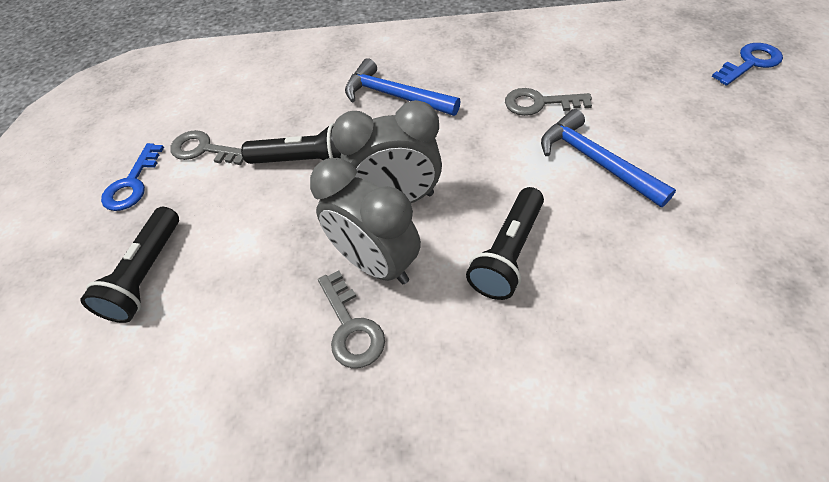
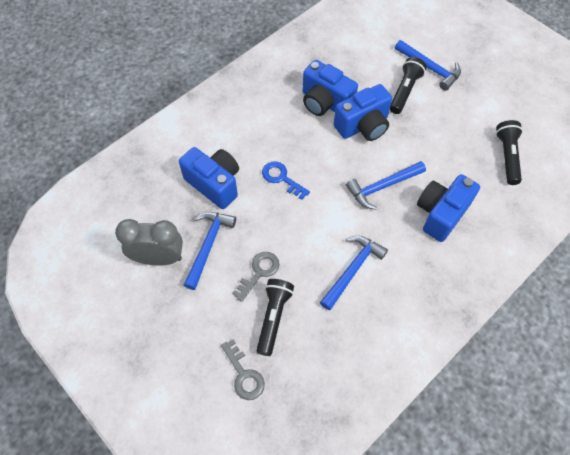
blue camera: none = 0 -> [179,147,239,209] [303,60,358,116] [334,84,392,141] [417,174,480,242] = 4
blue hammer: [345,58,461,116] [541,109,676,207] = 2 -> [184,212,236,290] [320,236,388,310] [346,161,426,210] [395,40,461,91] = 4
blue key: [101,143,164,211] [712,43,783,86] = 2 -> [262,161,310,200] = 1
grey clock: [310,158,421,284] [332,100,442,203] = 2 -> [115,219,183,265] = 1
grey key: [170,130,244,165] [318,271,385,368] [505,88,592,116] = 3 -> [221,339,265,400] [232,252,279,302] = 2

